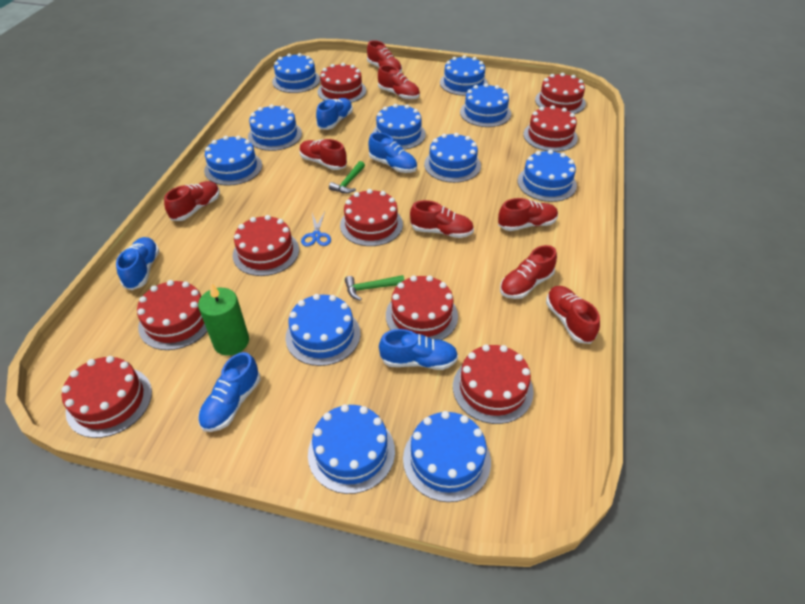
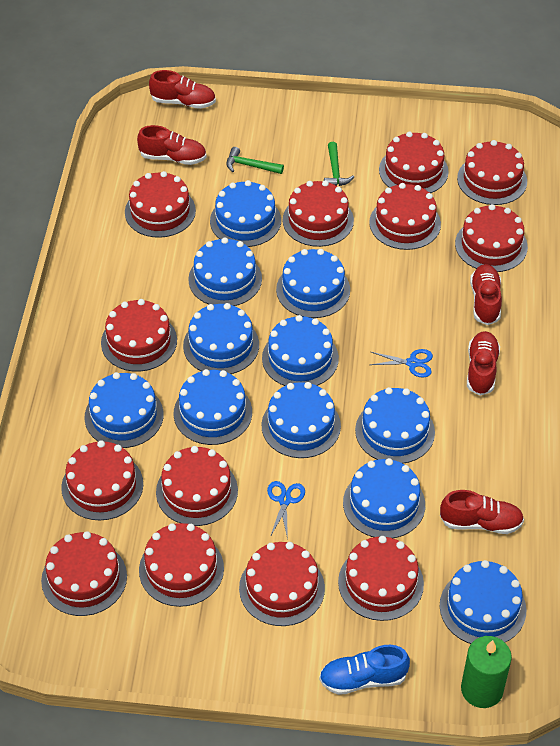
blue scissors: [301,212,331,246] = 1 -> [267,481,305,539] [370,349,433,378] = 2
blue shoe: [116,237,159,290] [198,352,260,432] [316,98,353,130] [369,132,417,173] [379,329,458,370] = 5 -> [319,645,410,695] = 1
red cake: [62,356,152,438] [137,280,208,350] [233,215,299,276] [318,63,366,103] [340,189,403,246] [386,275,458,340] [453,344,534,424] [523,105,578,152] [535,73,586,114] = 9 -> [41,531,127,616] [61,440,143,520] [101,299,177,371] [125,171,196,238] [139,523,224,607] [156,446,238,526] [239,542,325,626] [283,180,354,247] [338,536,424,621] [369,183,441,250] [379,132,448,193] [455,204,528,272] [457,140,527,205] = 13
red shoe: [164,181,220,221] [300,139,347,170] [367,40,402,72] [378,65,420,100] [410,200,474,238] [498,198,558,231] [500,245,557,299] [546,286,600,344] = 8 -> [137,125,206,165] [149,70,216,109] [440,490,524,534] [467,331,500,396] [470,264,502,325] = 5

